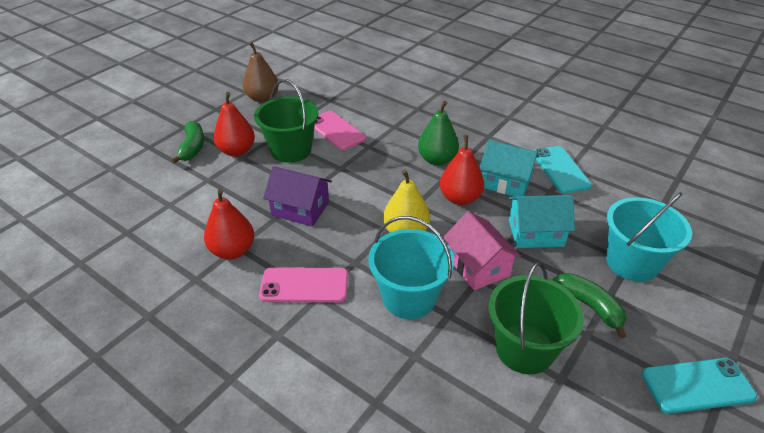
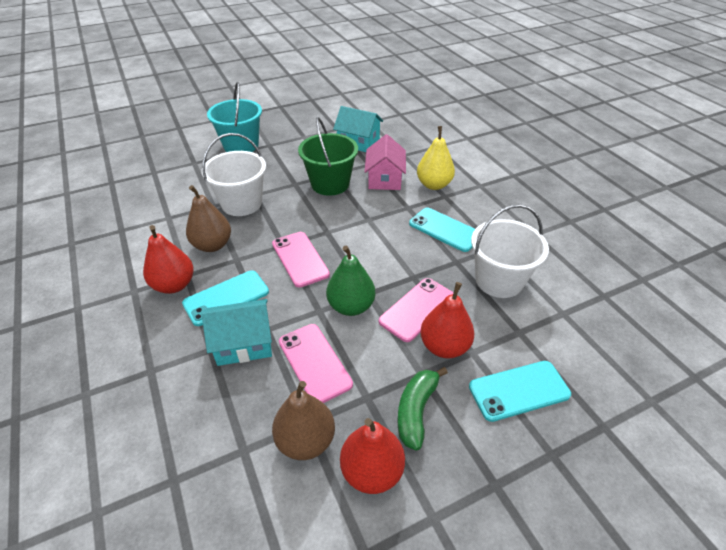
brown pear: [243,42,279,103] = 1 -> [186,185,231,252] [272,381,335,460] = 2
green banana: [171,121,204,164] [552,273,627,338] = 2 -> [397,367,448,451] = 1
green bucket: [254,79,319,163] [489,262,584,374] = 2 -> [298,117,358,196] = 1
pink phone: [259,267,348,302] [314,111,366,150] = 2 -> [272,232,330,287] [279,324,353,403] [379,278,454,342] = 3
purple house: [263,166,332,227] = 1 -> none = 0
turquoise bucket: [368,216,454,319] [606,192,692,282] = 2 -> [207,82,262,152] = 1
turquoise phone: [533,146,592,193] [642,358,757,414] = 2 -> [182,270,269,326] [409,208,475,252] [469,361,571,422] = 3
white bucket: none = 0 -> [202,133,266,216] [471,204,549,298] = 2

